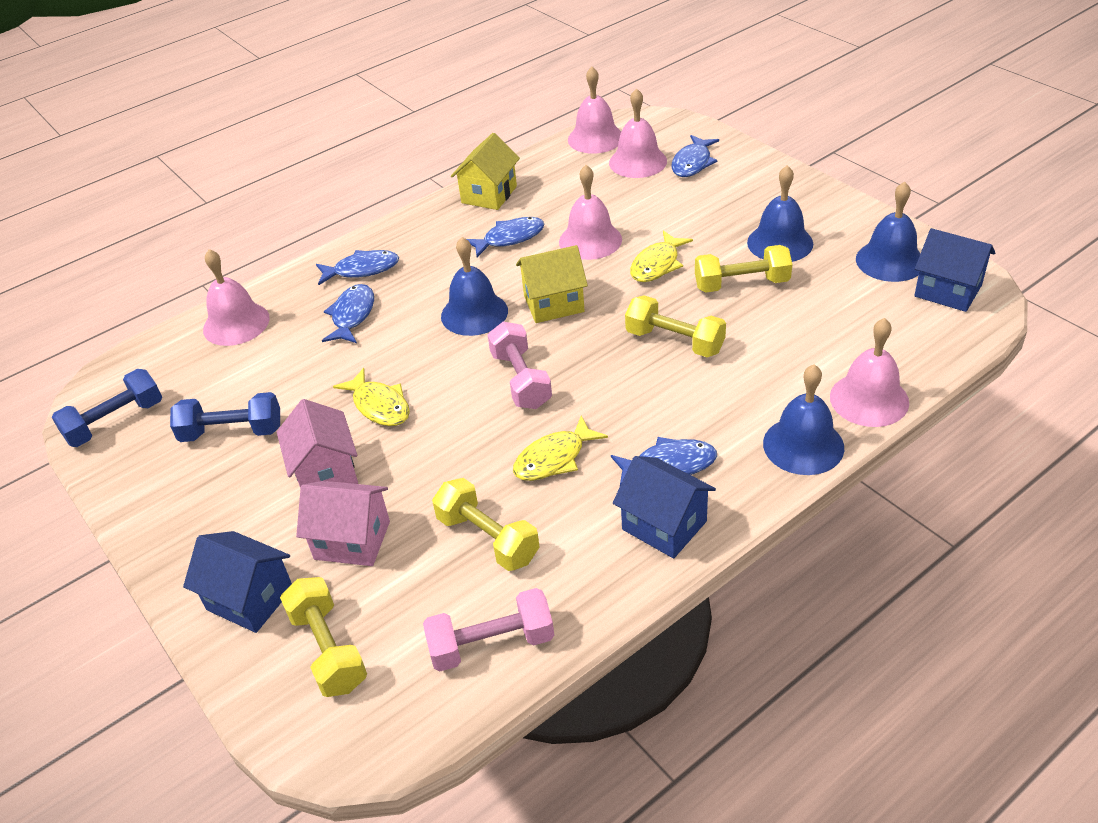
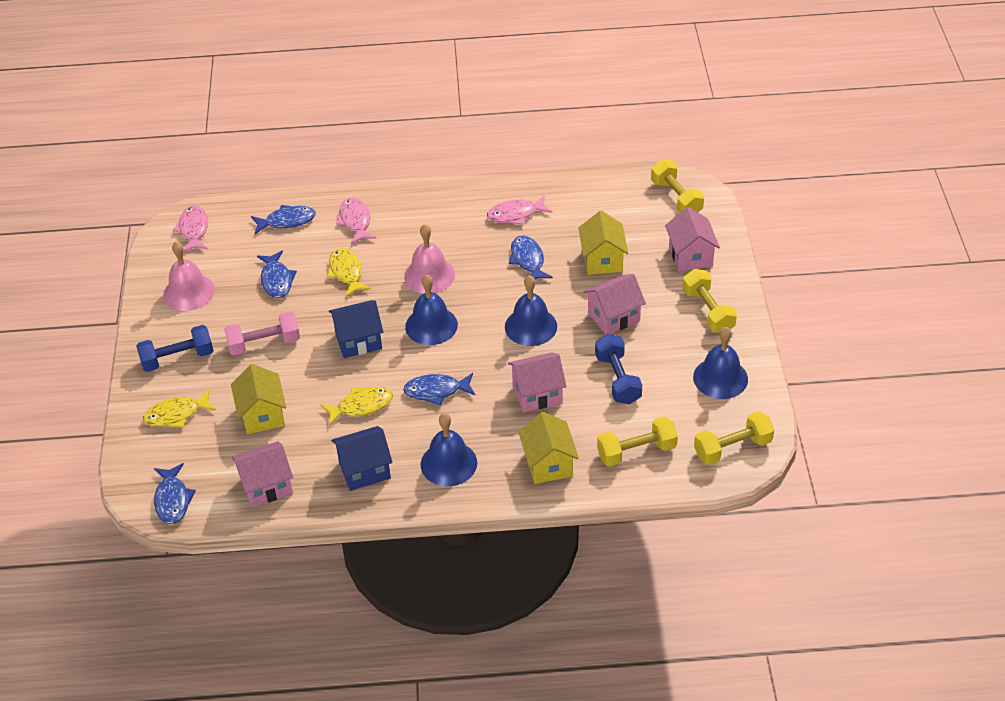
blue house: [183,531,292,633] [613,456,716,559] [914,228,995,312] = 3 -> [329,300,383,358] [332,426,392,491] = 2
pink bell: [203,249,270,346] [559,165,622,260] [568,67,621,153] [609,88,667,178] [830,318,909,427] = 5 -> [163,242,215,311] [404,224,455,294] = 2
pink dumbbell: [423,588,554,671] [487,322,552,409] = 2 -> [224,311,300,356] = 1
pink fish: none = 0 -> [173,205,208,252] [336,198,377,244] [487,195,552,225] = 3
pink house: [277,399,358,488] [296,481,390,566] = 2 -> [232,441,293,508] [508,352,567,412] [583,274,646,335] [665,207,720,272] = 4
yellow house: [451,133,520,210] [516,245,588,323] = 2 -> [231,364,286,434] [518,412,579,484] [578,211,628,275] = 3

